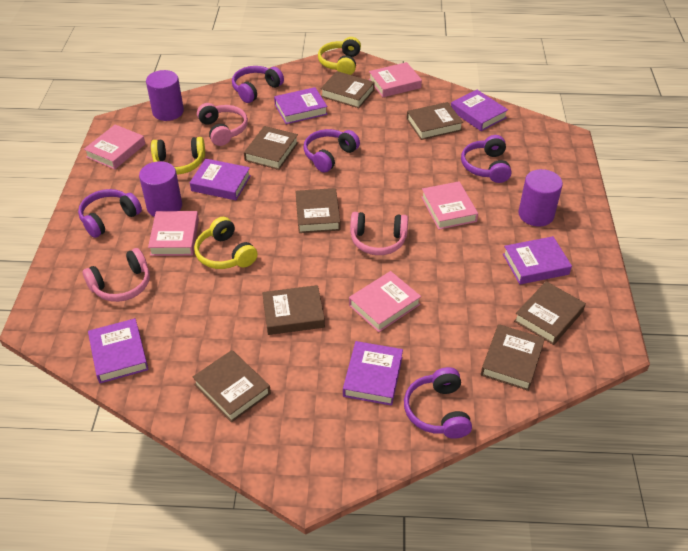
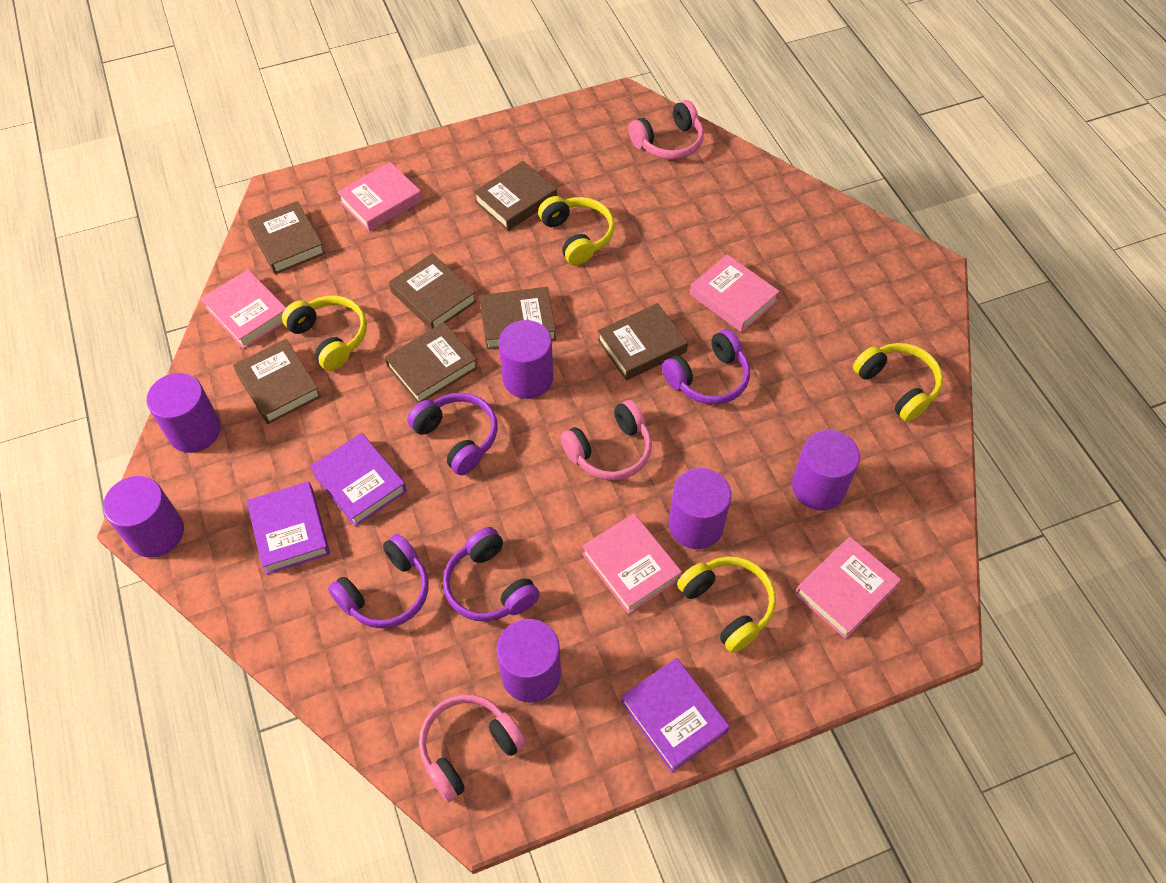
brown book: [193,350,271,423] [244,126,298,170] [262,285,325,335] [295,188,341,233] [321,71,375,108] [407,102,463,140] [481,324,545,391] [514,281,586,345] = 8 -> [233,339,321,424] [247,201,325,274] [385,322,478,403] [389,253,477,329] [474,161,557,231] [479,287,556,349] [597,303,688,380] = 7
purple book: [88,318,149,383] [190,159,251,200] [274,87,328,124] [343,341,403,406] [451,90,508,131] [503,236,572,284] = 6 -> [247,481,330,574] [310,433,407,527] [621,658,730,772] = 3
purple cylinder: [139,161,182,217] [146,70,184,121] [518,169,563,227] = 3 -> [103,476,184,558] [147,373,221,453] [497,619,561,703] [499,320,553,399] [669,468,731,549] [792,430,860,510] = 6
purple headphones: [78,189,142,238] [232,66,284,103] [303,129,360,173] [404,367,472,439] [461,135,512,183] = 5 -> [328,534,429,628] [407,393,498,475] [443,527,540,622] [662,329,750,405] = 4
yellow headphones: [151,137,205,175] [194,217,258,269] [318,37,361,75] = 3 -> [282,295,367,371] [538,196,615,265] [677,556,776,653] [853,343,943,422] = 4

